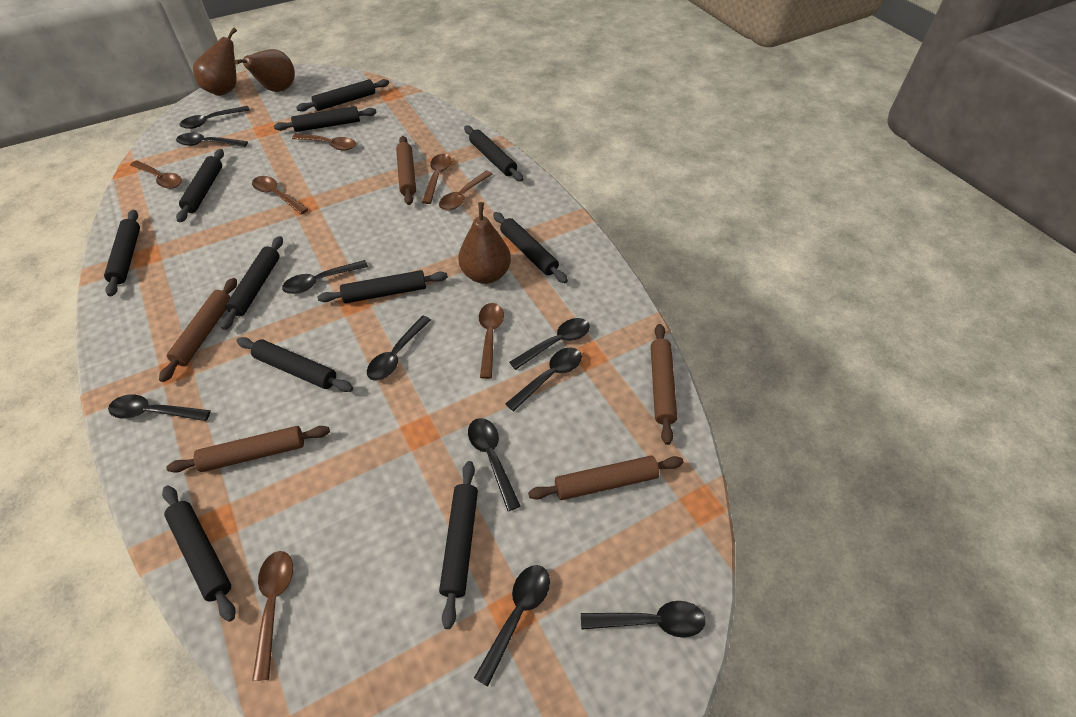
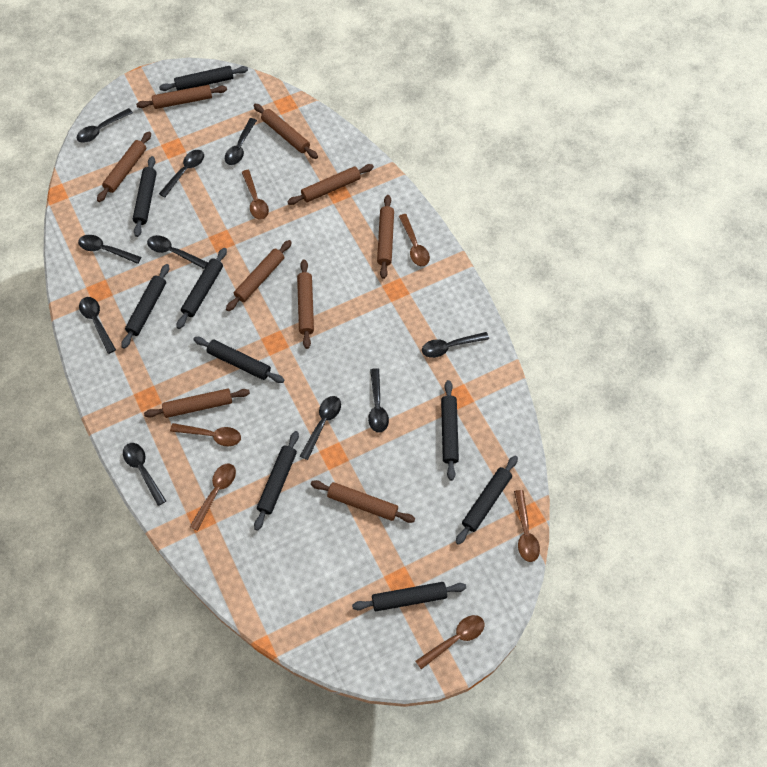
black rolling pin: [104,210,140,297] [162,486,236,622] [176,149,224,222] [221,236,283,330] [236,337,353,392] [274,106,377,132] [296,79,389,112] [317,270,448,303] [439,461,478,629] [464,125,524,181] [493,212,568,283] = 11 -> [121,264,169,349] [133,156,157,237] [159,66,248,91] [176,248,227,329] [193,337,284,383] [254,431,299,531] [352,582,466,611] [441,380,459,481] [456,456,518,545] = 9
brown pear: [193,27,237,96] [234,49,295,92] [458,202,511,284] = 3 -> none = 0
brown rolling pin: [159,278,237,382] [166,426,330,473] [396,136,416,205] [528,456,684,500] [651,324,677,445] = 5 -> [97,132,151,202] [136,85,227,109] [144,388,250,418] [226,240,292,311] [254,104,318,159] [287,164,374,205] [297,259,314,349] [311,480,415,523] [377,195,394,279] = 9
brown spoon: [130,161,182,189] [252,176,308,214] [252,551,293,681] [292,134,356,151] [422,154,451,204] [439,171,493,211] [479,303,504,379] = 7 -> [170,423,241,446] [190,463,236,531] [242,170,269,220] [399,214,430,266] [416,615,484,669] [514,490,540,562] = 6

